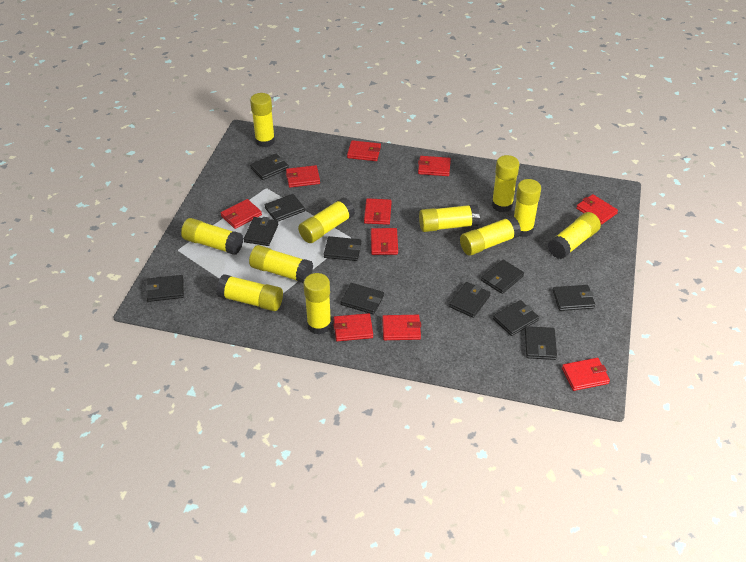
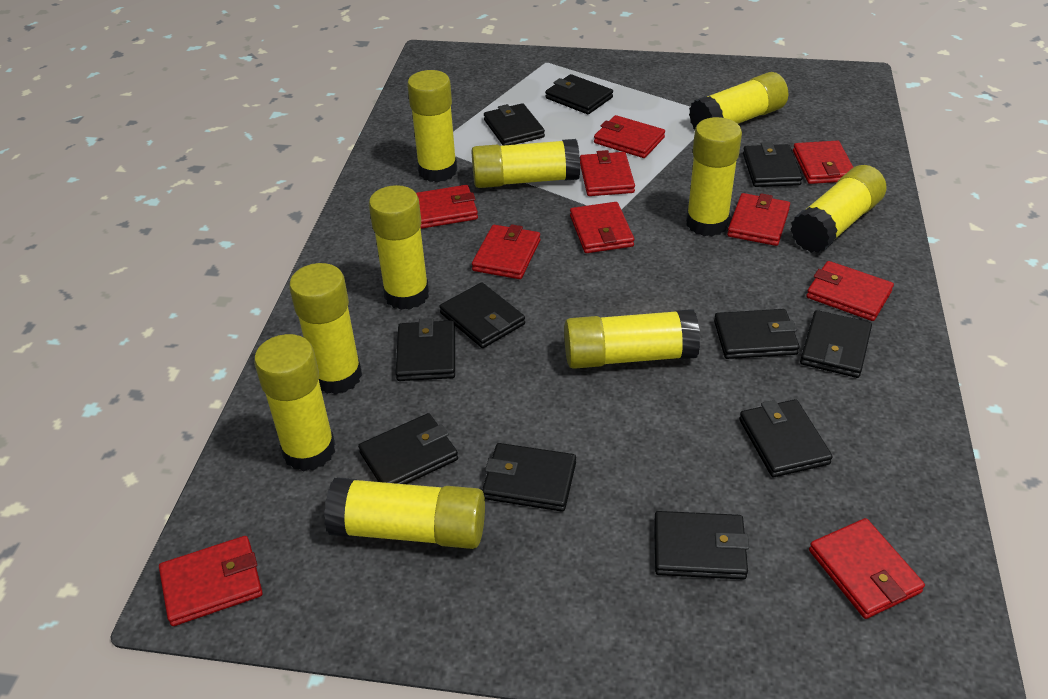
yellow glue stick: [181,218,243,255] [216,274,283,311] [249,245,313,283] [250,93,275,147] [298,197,355,243] [304,273,332,334] [419,204,480,232] [460,216,521,256] [492,155,519,212] [514,179,541,237] [548,212,601,259] = 11 -> [254,334,335,472] [289,263,362,394] [324,477,485,549] [369,185,429,310] [407,70,457,182] [471,139,580,188] [564,309,700,369] [686,117,742,236] [689,72,788,129] [790,165,886,253] = 10

